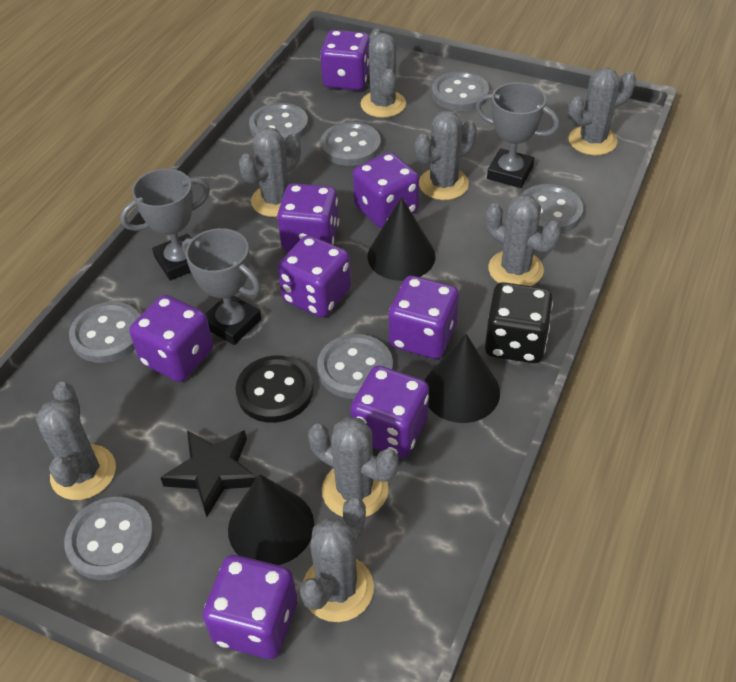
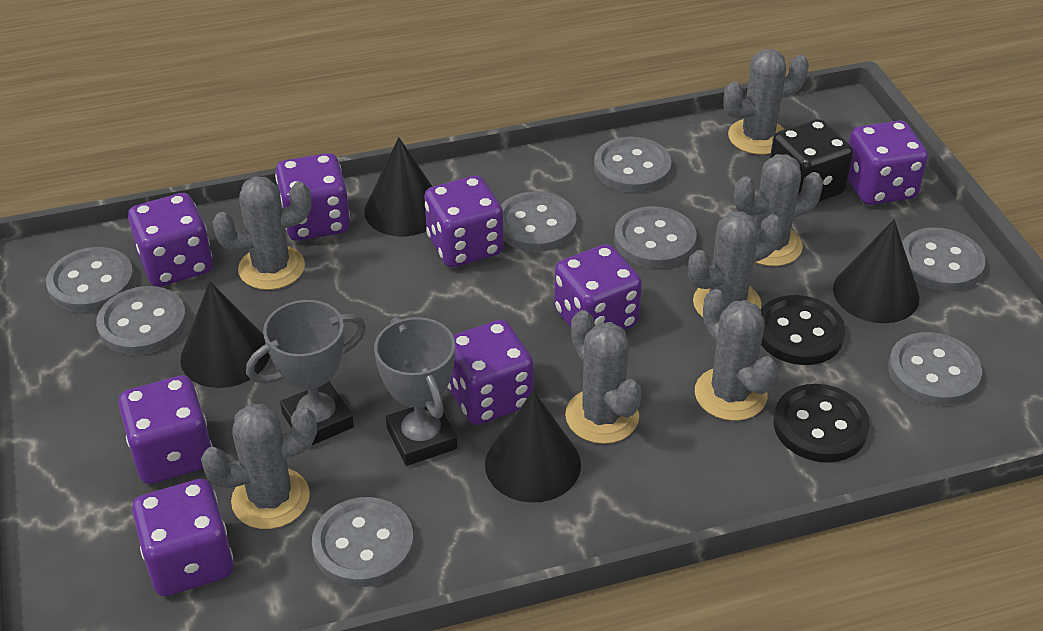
black button: [235,355,313,423] = 1 -> [761,295,845,365] [774,384,870,462] = 2
black cone: [228,474,314,565] [368,197,436,281] [425,334,500,423] = 3 -> [180,281,270,388] [364,137,433,237] [485,390,581,503] [833,219,920,323] = 4
black star: [160,430,257,517] = 1 -> none = 0
grey button: [64,497,155,580] [69,302,140,363] [249,103,308,141] [317,334,393,399] [320,122,381,166] [432,71,489,111] [520,184,583,233] = 7 -> [46,247,135,313] [96,286,187,355] [312,497,414,587] [501,191,577,252] [594,137,671,193] [614,206,697,268] [888,332,982,406] [902,227,986,291] = 8
grey cactus: [36,381,116,500] [239,127,301,217] [300,498,374,622] [308,417,398,517] [361,29,406,118] [415,110,477,200] [485,194,561,286] [567,68,636,155] = 8 -> [201,404,317,529] [212,176,311,290] [565,310,642,444] [688,211,782,318] [695,289,778,421] [723,49,809,155] [734,154,823,266] = 7
grey trophy: [120,169,210,281] [182,228,261,345] [475,82,560,188] = 3 -> [246,300,366,446] [374,317,457,466] = 2

